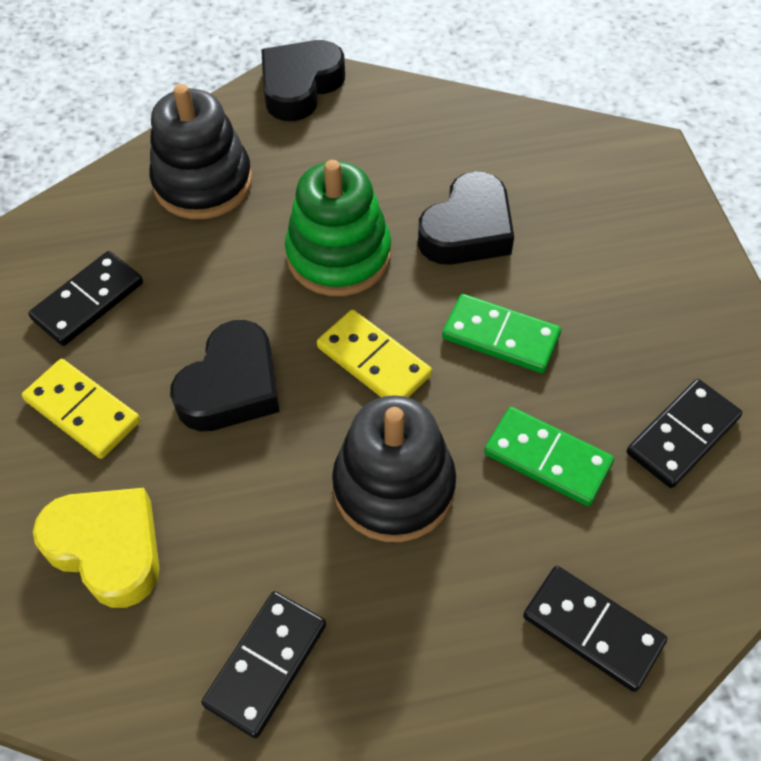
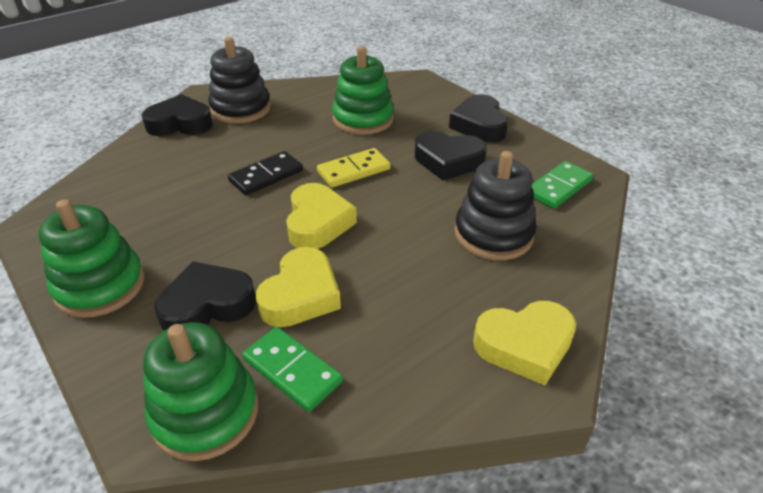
black domino: [28,251,143,346] [202,591,326,738] [523,566,667,692] [627,379,742,488] = 4 -> [228,151,303,195] = 1
black heart: [170,320,280,431] [261,40,345,121] [418,171,514,265] = 3 -> [142,94,213,136] [154,261,256,331] [415,131,487,180] [449,94,508,143] = 4
green stacking toy: [285,160,391,296] = 1 -> [39,199,145,318] [143,322,258,461] [332,46,394,135] = 3
yellow domino: [22,359,140,459] [317,310,432,398] = 2 -> [317,148,390,188] = 1
yellow heart: [33,488,160,608] = 1 -> [256,247,341,327] [286,183,357,249] [473,301,576,385] = 3

